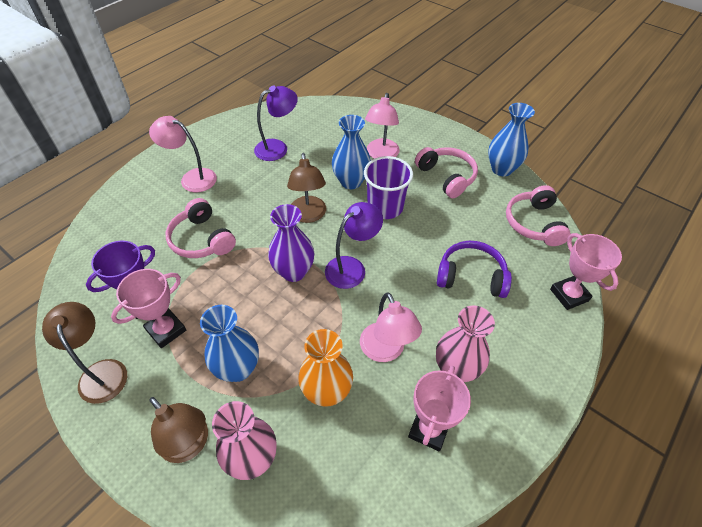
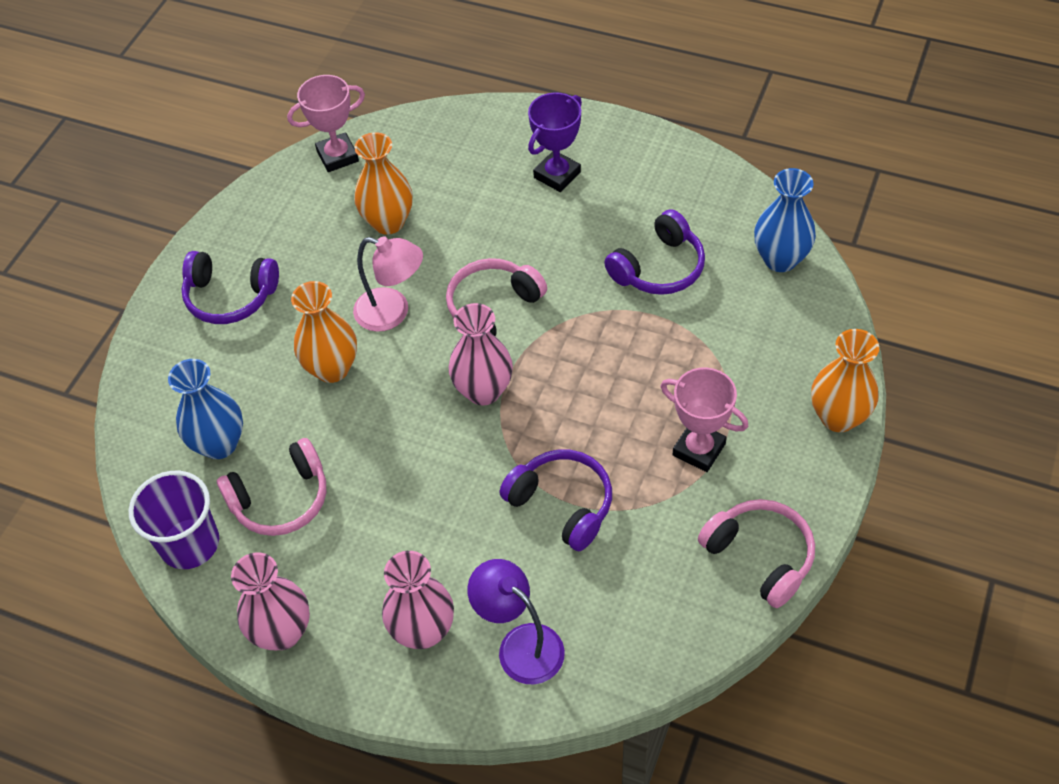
blue vase: [200,305,259,382] [332,115,371,189] [488,103,535,176] = 3 -> [168,359,243,459] [754,168,816,272] = 2
brown lamp: [42,302,127,404] [150,397,208,463] [287,153,326,223] = 3 -> none = 0
orange vase: [298,329,353,407] = 1 -> [291,281,357,383] [354,132,413,234] [811,329,879,432] = 3
pink lamp: [149,116,217,192] [360,292,422,362] [365,93,400,159] = 3 -> [353,236,423,332] = 1
pink trophy: [111,269,186,348] [408,366,471,451] [550,233,622,310] = 3 -> [287,75,365,172] [661,367,748,472] = 2
pink vase: [212,401,277,480] [436,306,495,382] = 2 -> [231,552,310,650] [382,551,454,649] [449,303,513,405] = 3
purple headphones: [437,241,512,298] = 1 -> [182,251,279,324] [500,449,612,551] [604,209,705,295] = 3
purple lamp: [254,86,298,161] [325,202,383,289] = 2 -> [467,559,565,684] = 1
purple vase: [268,204,314,282] = 1 -> none = 0

